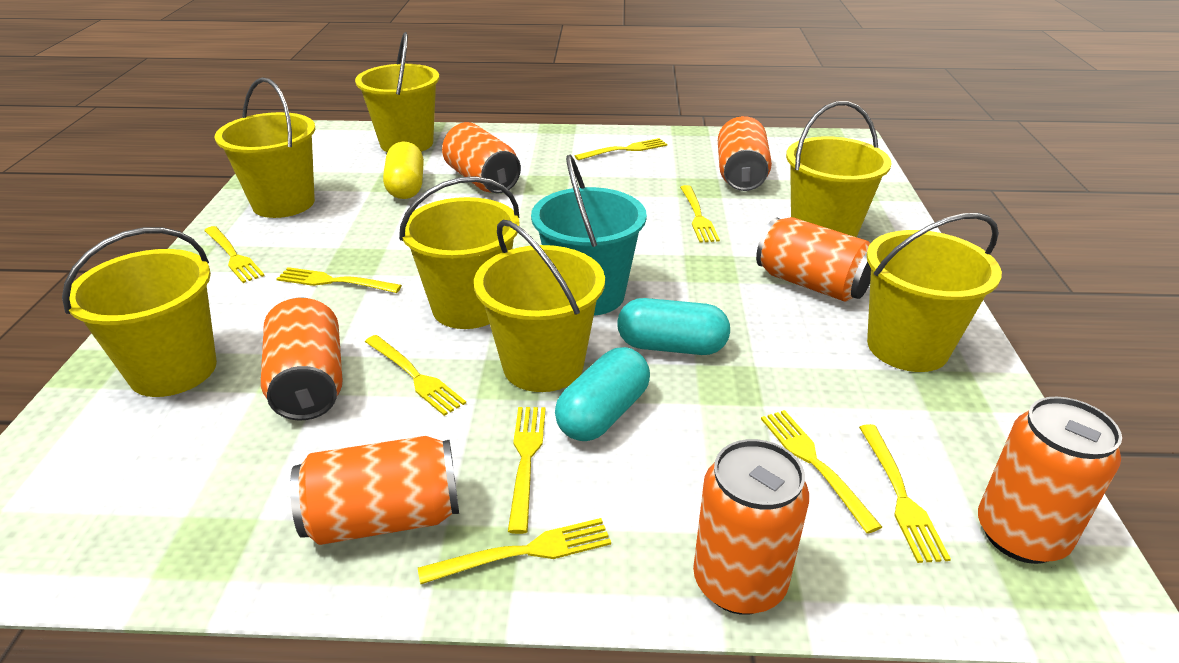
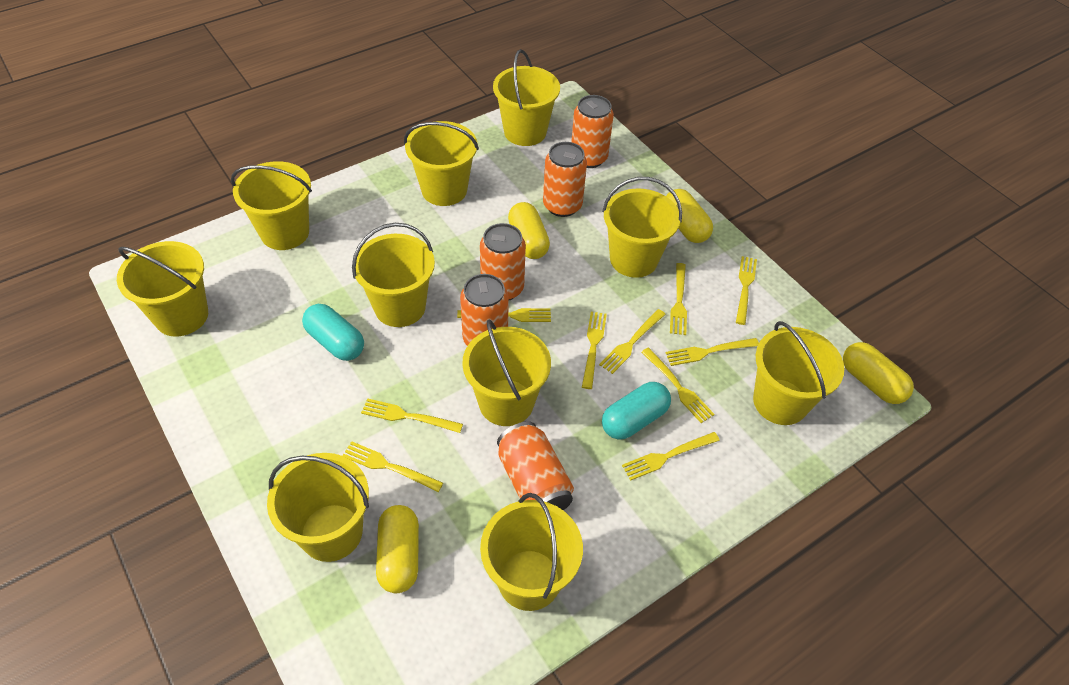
orange can: [261,298,343,420] [290,436,459,545] [442,122,521,193] [693,439,809,615] [718,116,772,191] [756,217,871,302] [978,397,1122,564] = 7 -> [460,274,509,346] [480,223,526,300] [497,421,574,510] [543,142,587,217] [571,95,614,168] = 5
turquoise bucket: [531,155,647,316] = 1 -> none = 0
yellow bucket: [62,227,217,397] [214,78,315,218] [355,32,439,152] [399,176,520,329] [474,220,605,392] [786,101,892,237] [866,213,1002,372] = 7 -> [117,241,208,336] [231,161,312,250] [267,453,369,562] [352,223,435,327] [404,121,479,206] [462,320,551,426] [480,493,583,611] [493,49,560,146] [602,177,682,278] [753,321,844,425] = 10
yellow capsule: [383,141,424,199] = 1 -> [376,505,419,593] [508,202,550,259] [666,189,713,243] [843,342,914,404] = 4
yellow fork: [204,226,265,283] [276,267,402,293] [365,335,466,416] [418,518,611,584] [508,407,546,534] [575,138,667,160] [680,185,720,243] [761,410,882,534] [859,424,951,563] = 9 -> [342,441,443,492] [361,398,463,433] [457,308,551,322] [582,312,607,389] [599,309,666,374] [622,432,720,481] [641,348,715,423] [666,338,759,366] [670,263,687,335] [736,256,757,325] = 10

